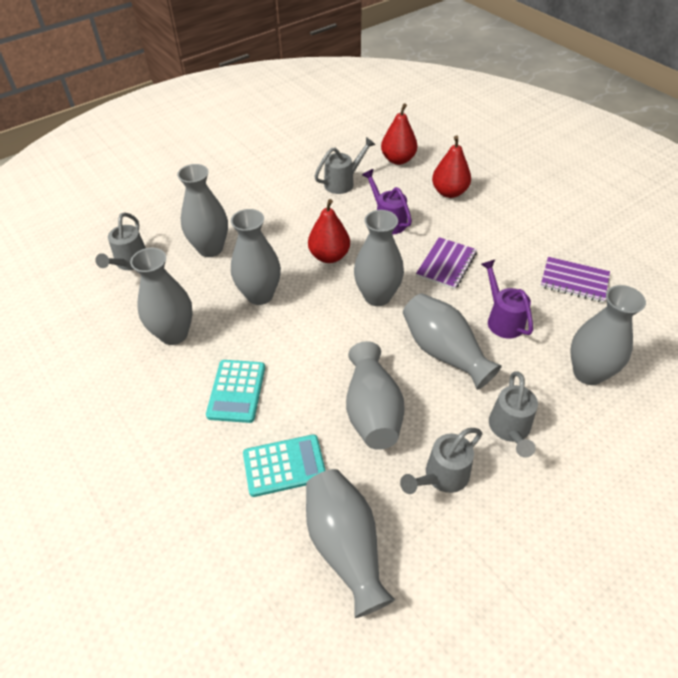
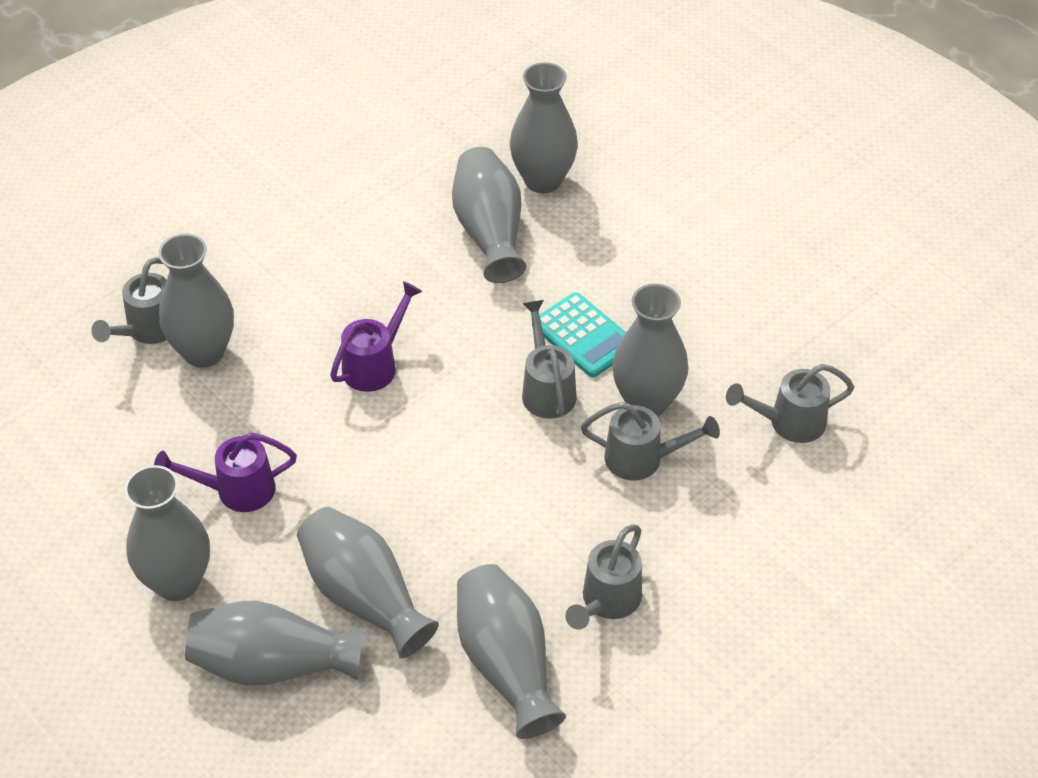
grey watering can: [95,212,146,270] [314,137,376,194] [400,428,482,494] [489,371,538,458] = 4 -> [91,257,167,344] [522,300,577,419] [565,524,642,630] [581,402,720,481] [726,364,854,443] = 5
purple notebook: [416,237,477,289] [540,257,610,303] = 2 -> none = 0
red pear: [308,199,350,263] [381,103,417,165] [432,135,471,198] = 3 -> none = 0
turquoise calculator: [206,360,265,423] [243,434,326,497] = 2 -> [532,292,626,377] = 1

